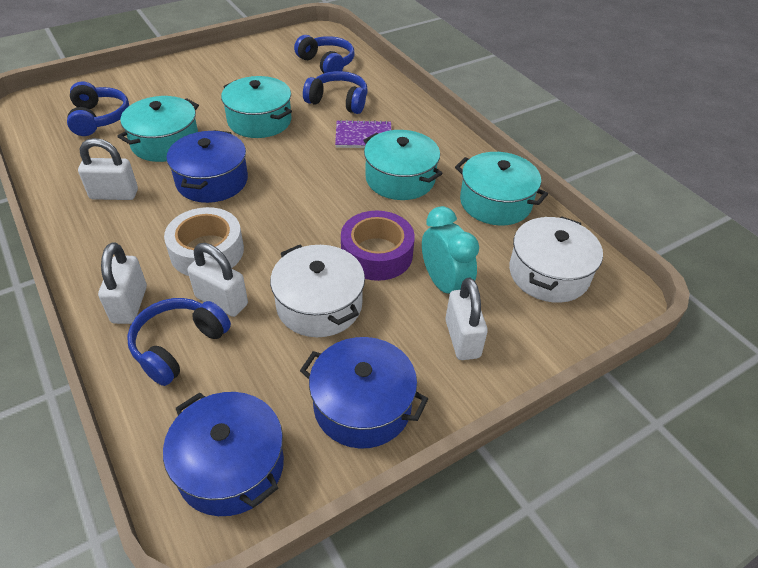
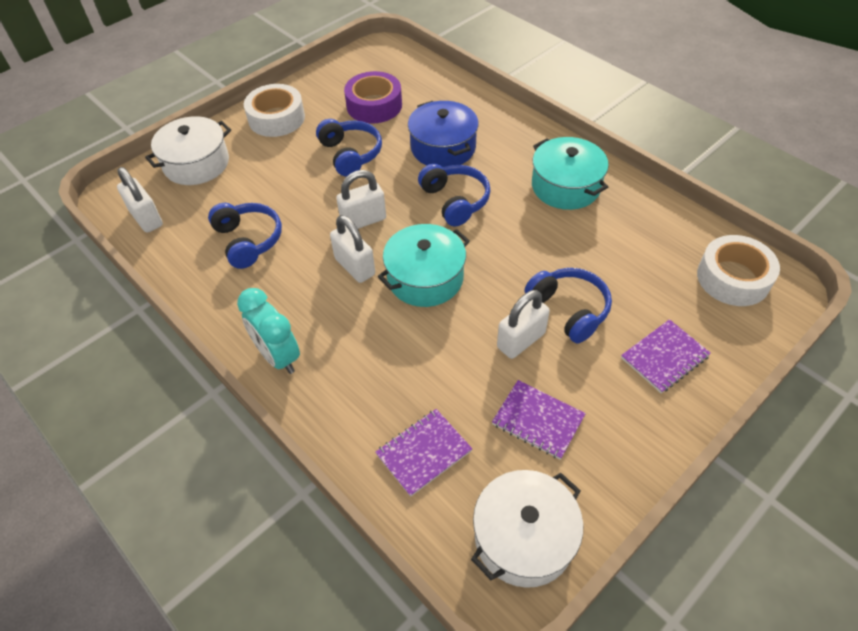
blue pot: [163,392,284,516] [167,130,248,203] [300,337,428,449] = 3 -> [408,101,479,168] = 1
purple notebook: [335,120,391,148] = 1 -> [375,409,472,497] [492,380,586,460] [621,319,711,393] = 3
turquoise pot: [117,96,199,162] [221,76,292,138] [363,130,443,200] [455,152,548,225] = 4 -> [378,224,470,307] [532,137,609,210] = 2
white tape: [164,207,244,276] = 1 -> [244,84,305,137] [697,235,780,306] = 2

